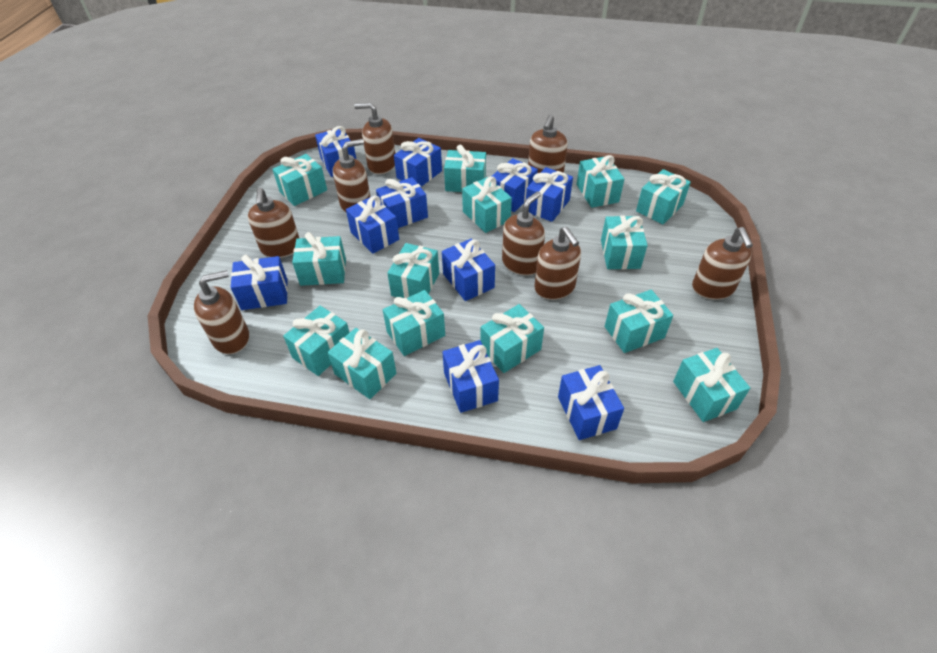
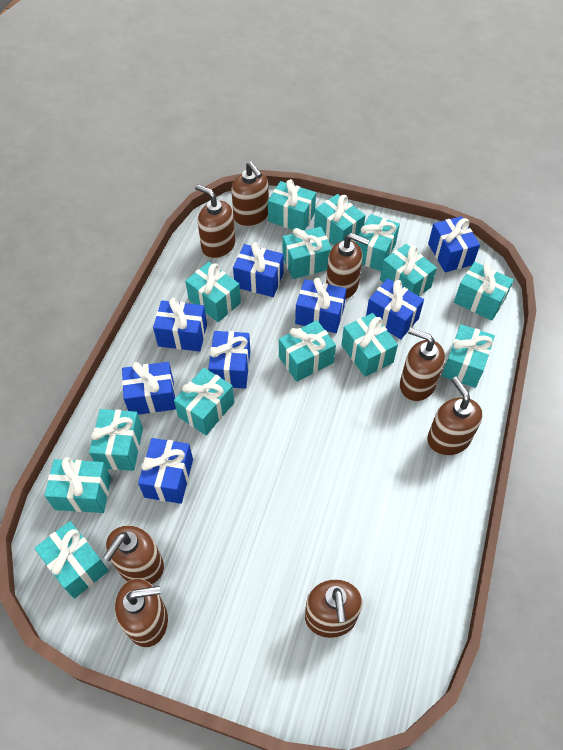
blue gift: [231,255,288,310] [315,126,357,177] [346,196,399,254] [376,177,428,228] [394,138,442,187] [442,239,495,301] [442,340,499,413] [492,158,538,212] [526,167,573,222] [558,365,624,440] = 10 -> [122,362,176,415] [138,438,193,504] [153,298,207,352] [208,331,250,389] [233,242,284,297] [295,278,347,333] [366,279,424,339] [428,216,480,272] = 8

